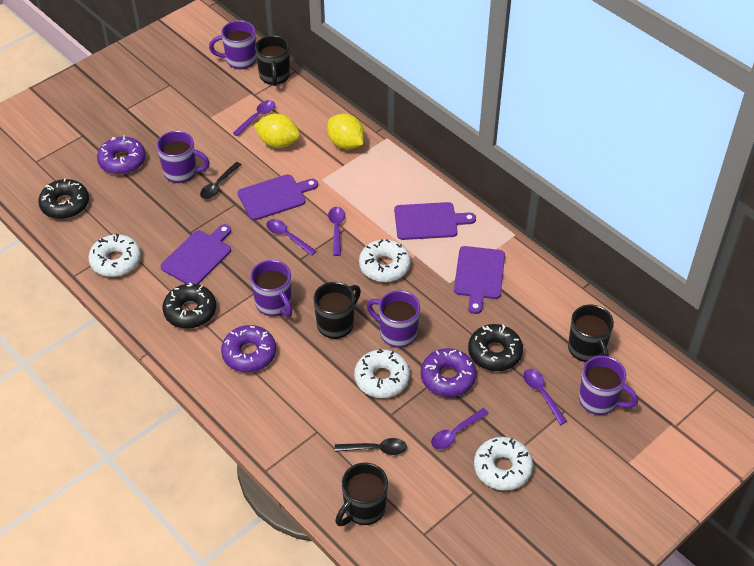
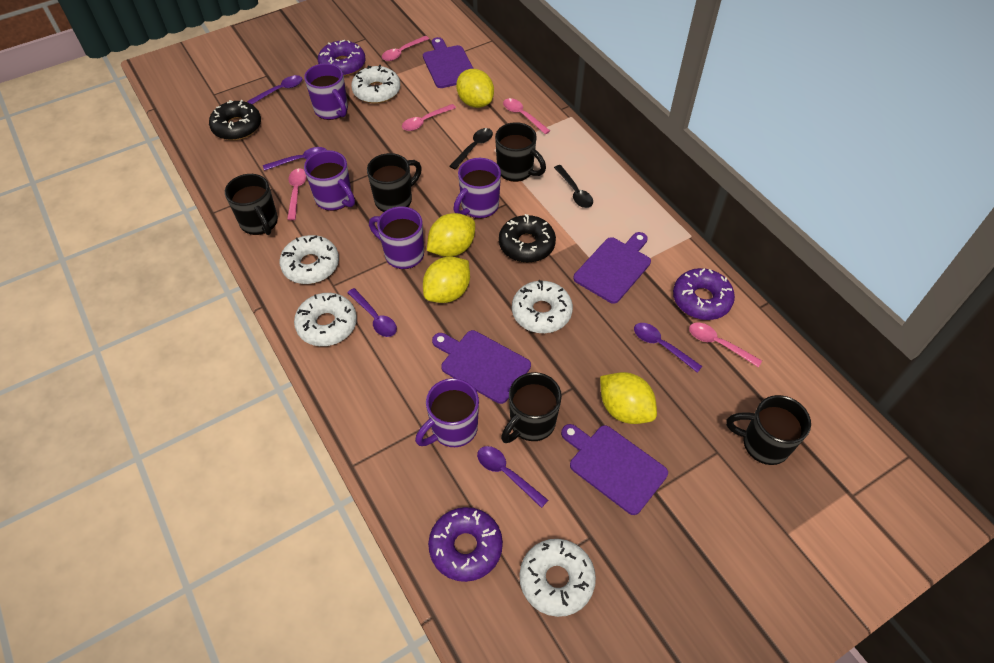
black donut: [38,178,89,219] [163,283,216,329] [468,324,523,371] = 3 -> [209,100,261,140] [499,214,556,263] = 2
black mug: [255,36,290,86] [314,282,361,339] [335,463,388,526] [568,305,614,362] = 4 -> [225,174,278,235] [367,153,422,212] [495,122,546,182] [501,372,562,443] [726,395,811,465] = 5
pink spoon: none = 0 -> [287,168,307,220] [382,36,429,61] [402,104,456,131] [503,98,550,134] [689,323,762,367] = 5
white donut: [88,233,141,277] [354,349,410,398] [359,239,411,282] [474,437,533,491] = 4 -> [280,235,339,284] [294,293,357,346] [351,65,400,103] [512,280,573,333] [519,539,596,617] = 5
yellow lemon: [254,114,300,148] [327,113,364,150] = 2 -> [423,257,470,303] [427,213,475,257] [456,69,494,108] [600,372,657,424] = 4

